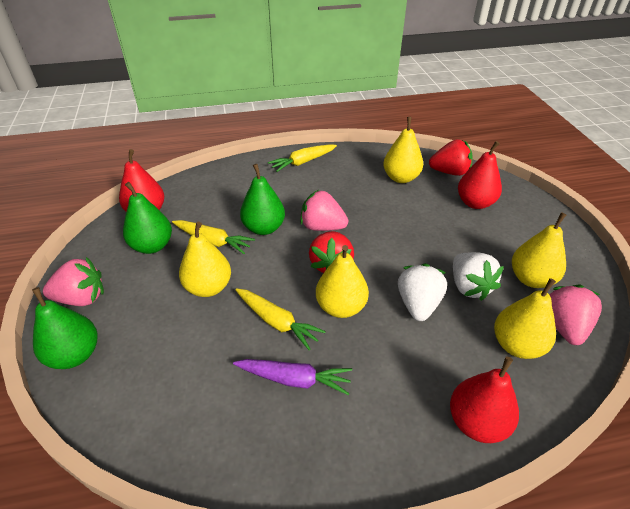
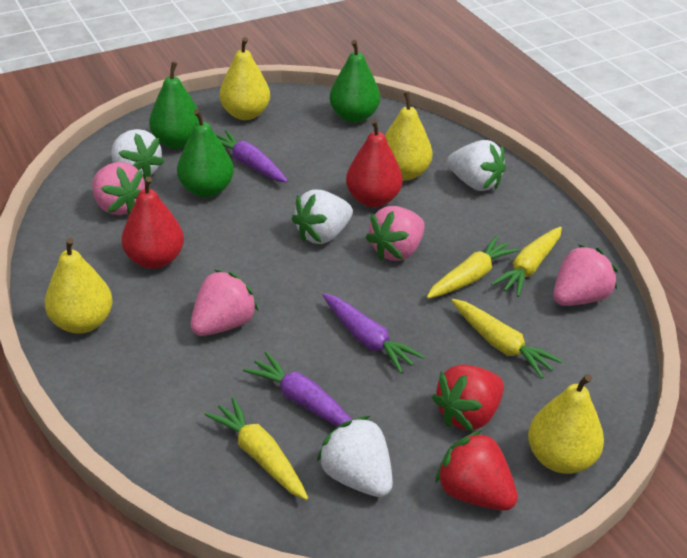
pink strawberry: [43,257,104,306] [300,190,348,231] [549,285,602,345] = 3 -> [92,162,145,215] [191,270,258,336] [365,206,425,261] [553,245,618,306] = 4
purple carrot: [233,359,352,395] = 1 -> [216,130,288,183] [243,352,352,427] [323,293,425,373] = 3
red pear: [119,149,164,212] [450,356,519,443] [458,141,502,209] = 3 -> [122,176,184,269] [346,119,403,207] = 2
white strawberry: [398,263,447,321] [453,252,504,301] = 2 -> [111,129,164,179] [292,190,353,244] [317,416,393,497] [447,140,506,191] = 4
yellow carrot: [172,220,255,254] [235,288,326,350] [268,144,337,172] = 3 -> [204,397,308,500] [426,236,520,299] [451,299,562,378] [491,227,562,297] = 4
yellow pear: [179,222,231,297] [316,245,369,318] [383,117,423,183] [494,278,556,359] [512,212,566,288] = 5 -> [45,238,113,334] [219,37,270,120] [385,91,433,181] [528,374,604,474] = 4

